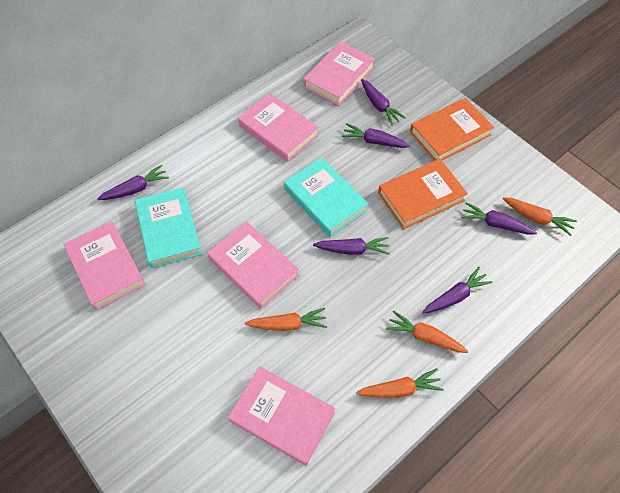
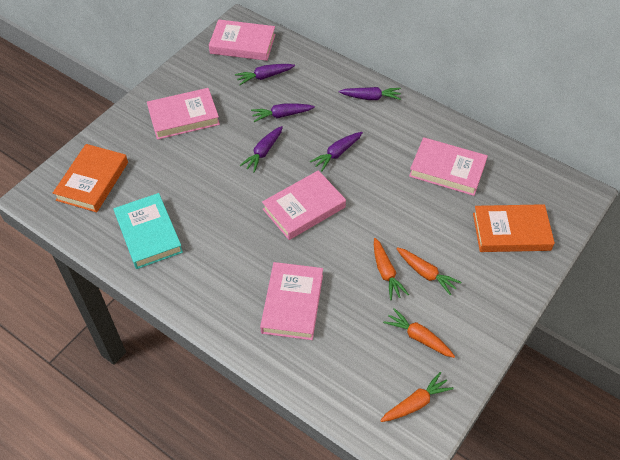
purple carrot: [97,165,169,200] [313,237,390,255] [342,123,410,148] [361,79,406,126] [423,267,493,313] [461,202,537,235] = 6 -> [235,64,295,85] [239,126,283,173] [251,104,315,122] [310,132,363,171] [339,87,401,100] = 5
turquoise book: [135,187,202,268] [284,158,368,237] = 2 -> [114,193,183,269] = 1

